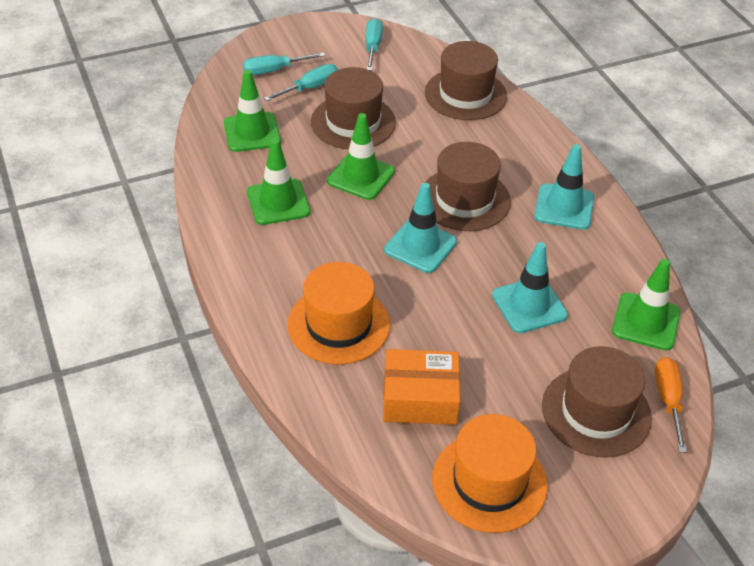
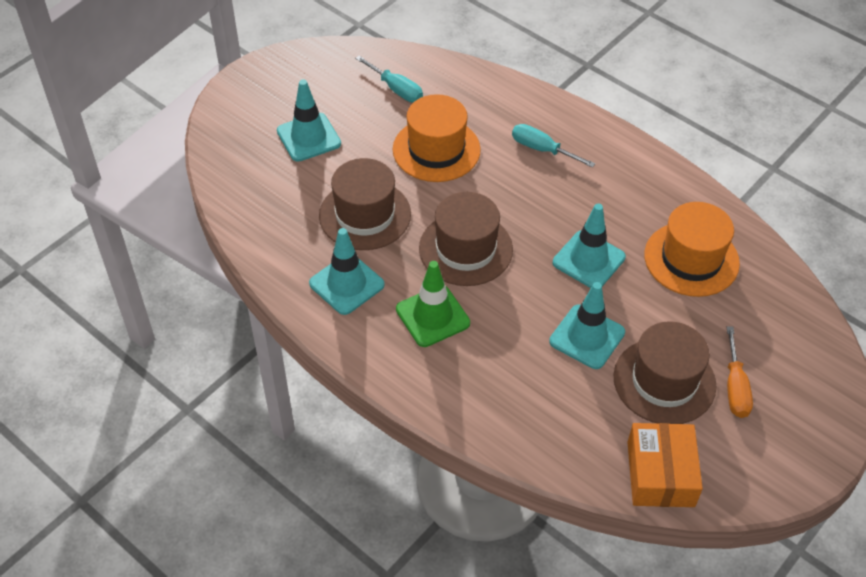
brown hat: [311,67,396,149] [425,41,507,120] [425,142,511,231] [542,346,652,457] = 4 -> [319,158,411,250] [419,192,513,286] [614,321,716,424] = 3
green traffic cone: [224,70,281,152] [247,139,310,225] [327,113,395,200] [612,259,681,351] = 4 -> [396,261,470,347] = 1
turquoise screwdriver: [243,52,325,75] [264,64,338,101] [366,18,383,71] = 3 -> [355,56,423,102] [512,124,595,168] = 2
turquoise traffic cone: [384,183,457,273] [492,242,568,333] [534,144,594,230] = 3 -> [277,79,341,162] [309,228,385,315] [549,282,625,369] [553,204,626,288] = 4

